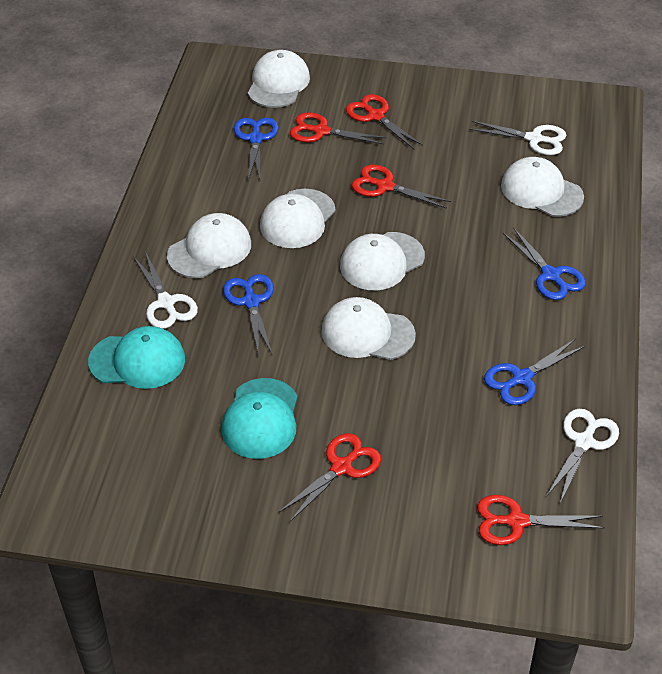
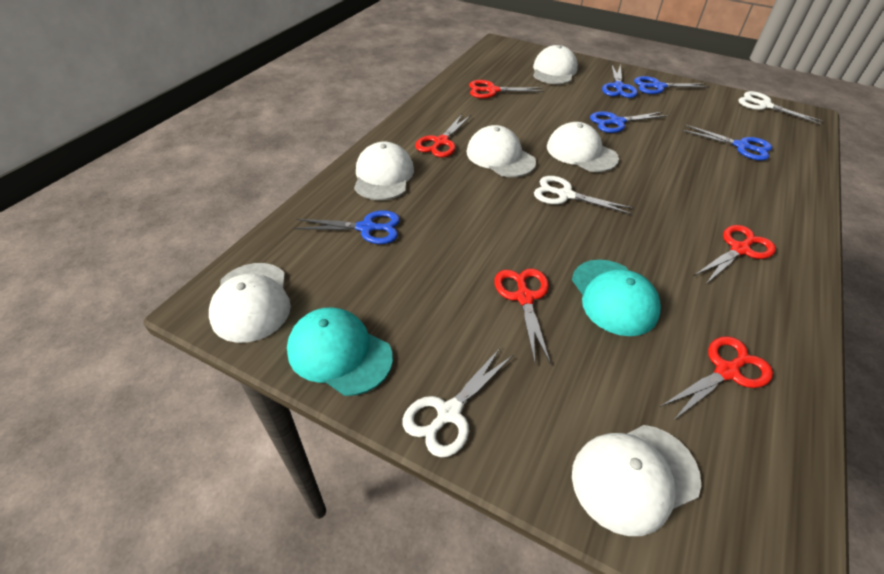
blue scissors: [223,274,274,356] [234,118,279,180] [484,339,585,405] [503,227,586,300] = 4 -> [294,210,400,244] [590,111,668,133] [602,64,638,98] [634,76,709,94] [682,124,772,161] = 5

